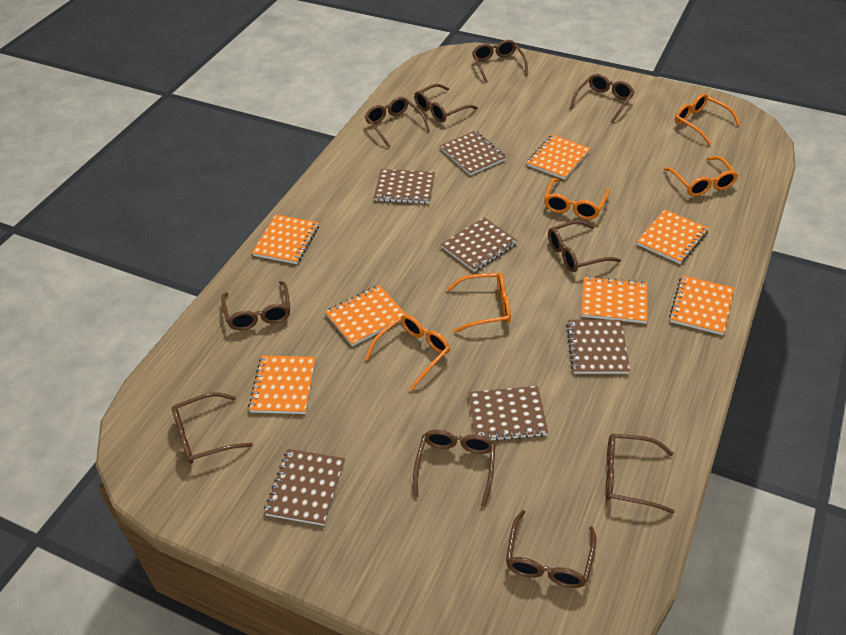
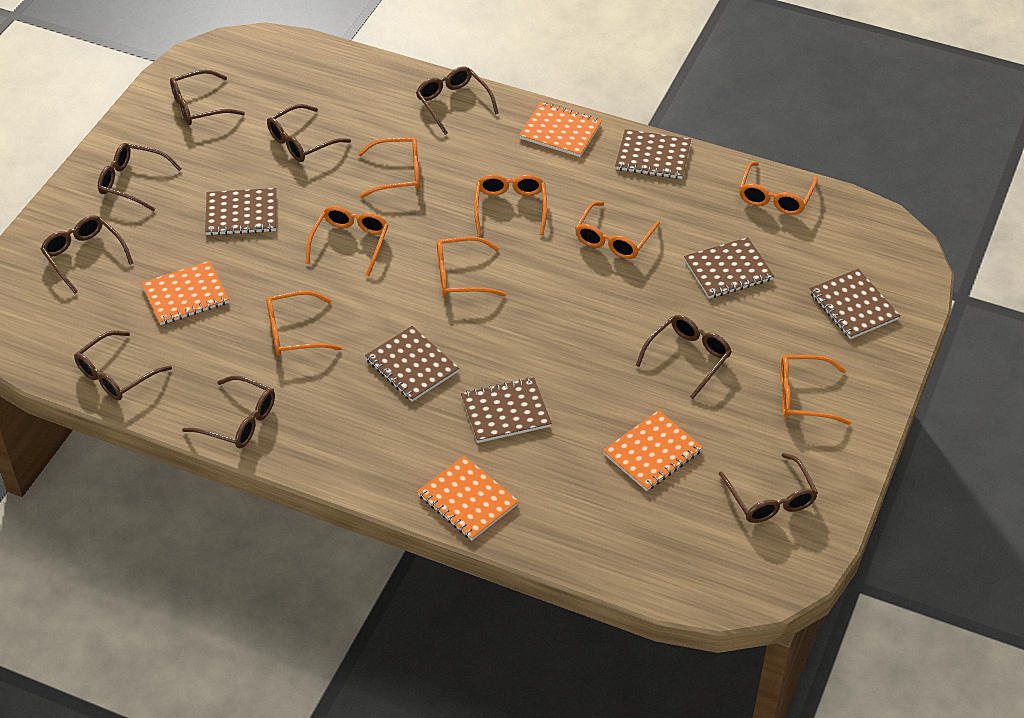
brown glasses: [172,392,253,464] [221,281,290,330] [365,97,430,148] [413,430,495,507] [414,84,478,123] [472,40,528,83] [506,510,596,588] [548,220,621,272] [570,74,634,123] [605,434,675,514] = 10 -> [40,215,133,294] [74,331,172,400] [98,143,182,211] [170,70,245,125] [182,376,275,448] [267,104,351,162] [416,67,499,135] [635,315,732,399] [719,453,818,523] = 9
orange glasses: [365,314,450,391] [446,273,511,333] [544,178,610,220] [664,156,738,196] [675,94,741,145] = 5 -> [266,291,342,356] [306,206,389,277] [358,137,420,198] [437,236,506,297] [474,174,547,235] [575,201,660,259] [739,161,818,215] [781,355,851,425] = 8
orange notebook: [248,355,316,414] [252,215,319,264] [325,285,406,346] [526,134,591,180] [581,276,648,324] [637,210,709,264] [669,275,734,335] = 7 -> [141,261,229,325] [417,456,519,540] [519,102,602,157] [603,410,703,491] = 4

